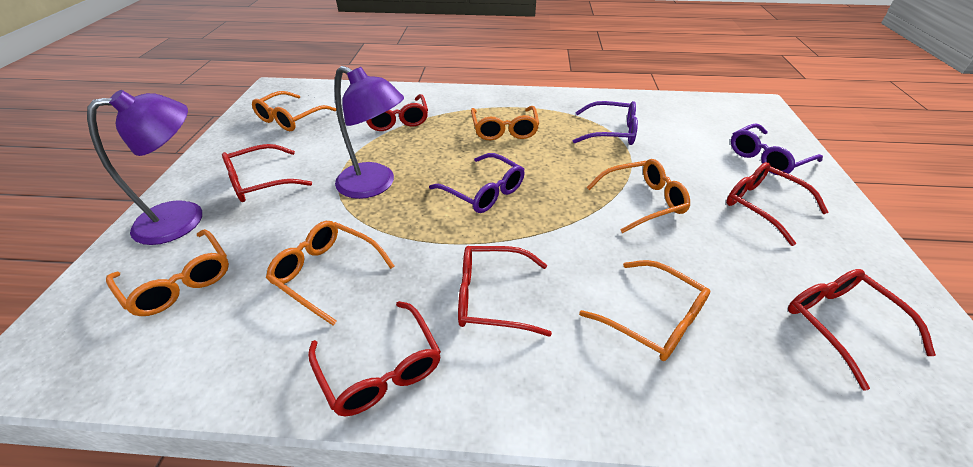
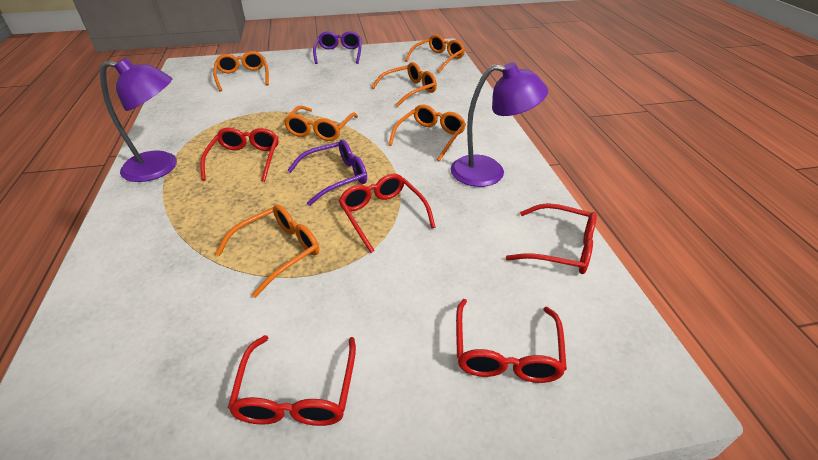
purple glasses: [429,153,525,213] [573,101,638,145] [731,123,823,175] = 3 -> [287,139,367,206] [313,31,362,64] = 2
red glasses: [222,144,312,202] [308,301,441,416] [366,94,428,131] [458,246,552,337] [726,162,829,246] [788,269,936,391] = 6 -> [200,127,279,182] [228,335,356,426] [339,174,436,253] [456,299,567,383] [506,203,597,274] = 5

